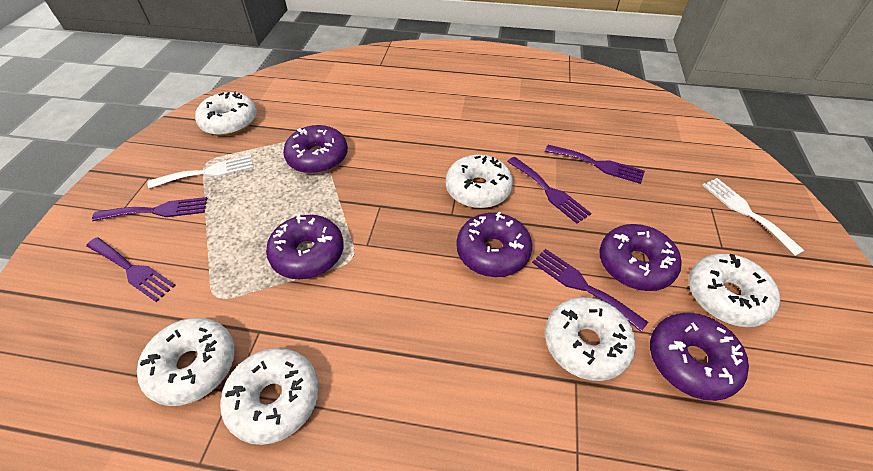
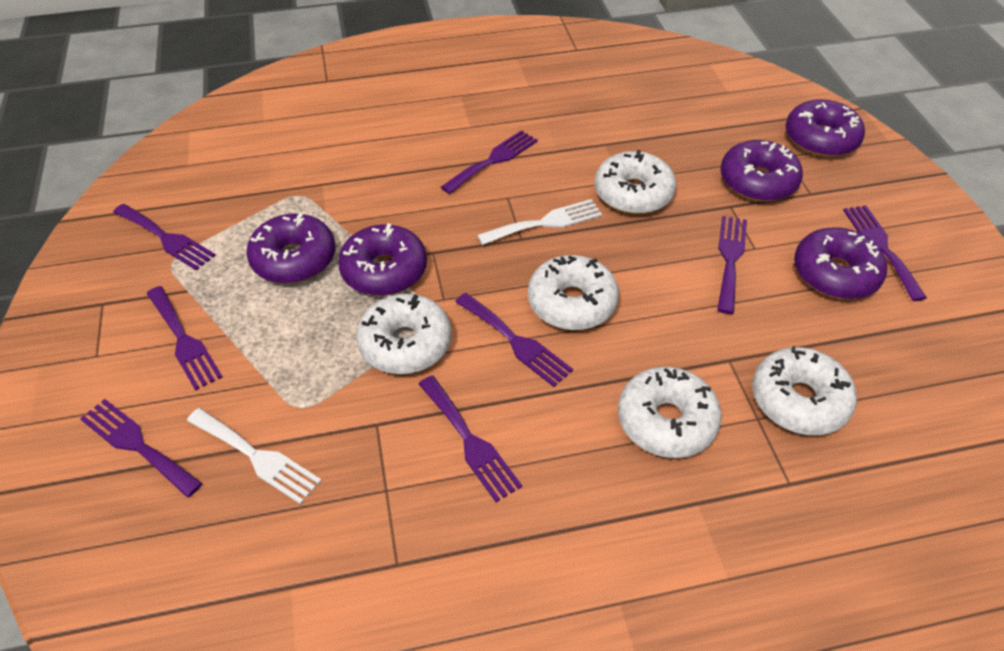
purple fork: [86,237,176,302] [92,197,208,221] [507,157,591,224] [532,249,648,332] [545,145,645,184] = 5 -> [80,399,203,498] [113,204,216,270] [147,286,222,390] [419,376,522,502] [441,130,538,194] [455,293,573,387] [717,216,747,314] [843,205,927,301] = 8
white donut: [137,318,235,406] [195,92,257,136] [220,348,319,445] [446,155,513,208] [545,297,636,381] [689,253,780,327] = 6 -> [356,294,451,374] [528,255,619,330] [595,150,676,214] [618,367,722,458] [752,346,857,435] = 5

